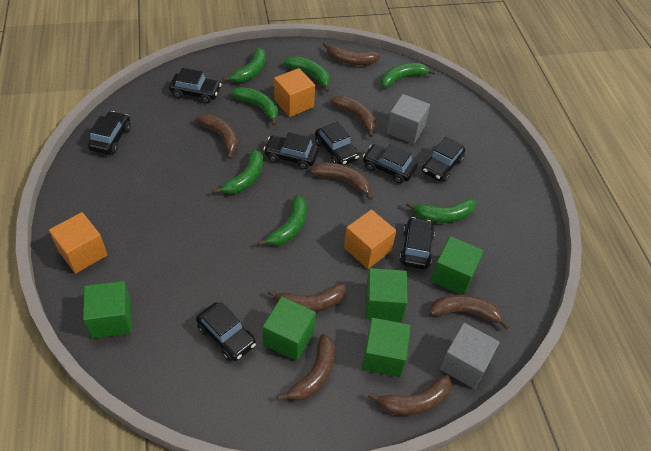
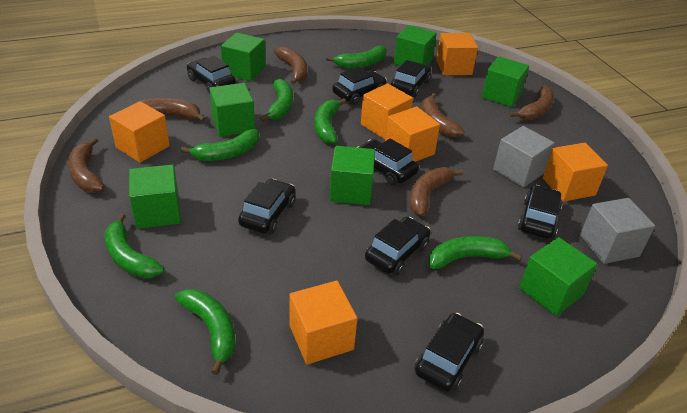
brown banana: [196,114,238,159] [267,283,346,312] [277,334,335,401] [310,162,373,200] [323,42,380,65] [330,96,376,137] [368,375,451,416] [429,295,510,329] = 8 -> [68,137,105,193] [141,98,206,122] [274,47,307,85] [410,167,463,216] [421,93,465,138] [509,86,554,120] = 6
green cube: [83,281,132,338] [262,297,316,361] [362,318,411,377] [365,268,408,322] [431,236,484,295] = 5 -> [129,165,181,229] [209,83,255,137] [221,32,265,81] [330,146,375,205] [394,25,437,66] [482,56,529,107] [519,237,598,316] = 7
orange cube: [49,212,107,274] [274,68,315,117] [344,209,396,269] = 3 -> [109,101,170,163] [289,280,357,364] [361,83,413,139] [385,106,440,162] [436,33,478,75] [543,143,608,202] = 6

